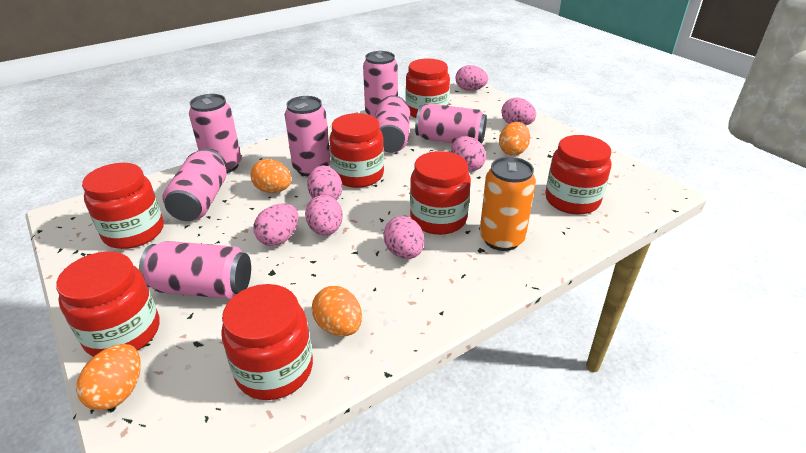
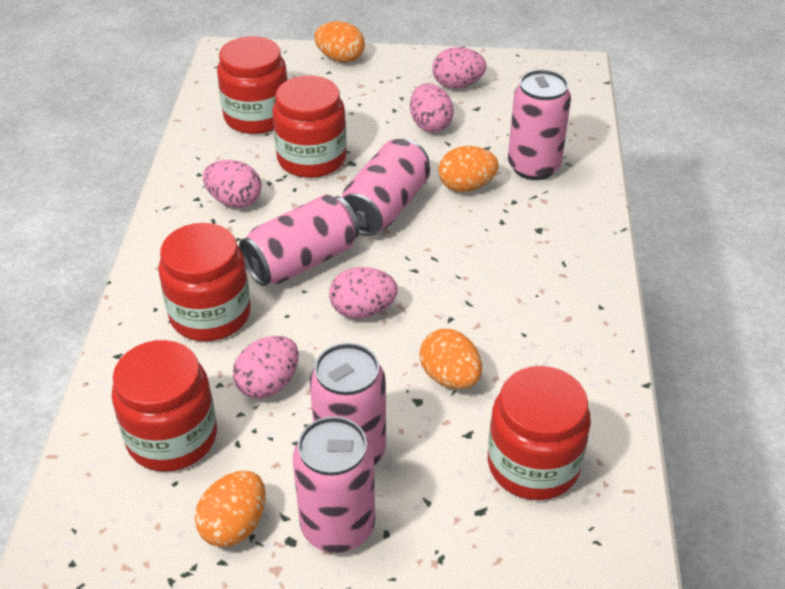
orange can: [480,157,536,251] = 1 -> none = 0
pink can: [139,241,251,299] [163,149,227,221] [189,94,241,173] [285,96,331,177] [363,51,398,117] [375,95,410,153] [415,104,487,143] = 7 -> [239,194,359,286] [293,416,375,553] [310,343,386,465] [342,139,430,236] [508,70,571,180] = 5
pink egg: [253,203,299,246] [305,195,343,235] [307,165,342,201] [383,216,424,259] [451,136,486,171] [456,65,488,91] [501,98,536,125] = 7 -> [203,160,261,208] [233,336,299,399] [329,267,398,319] [410,83,454,132] [432,47,486,89] = 5
red jar: [56,251,159,357] [82,163,164,249] [221,284,313,400] [330,113,384,188] [406,58,450,118] [410,151,471,235] [545,135,611,215] = 7 -> [112,340,217,472] [158,223,251,341] [217,36,288,134] [272,76,347,178] [488,366,591,500] = 5

